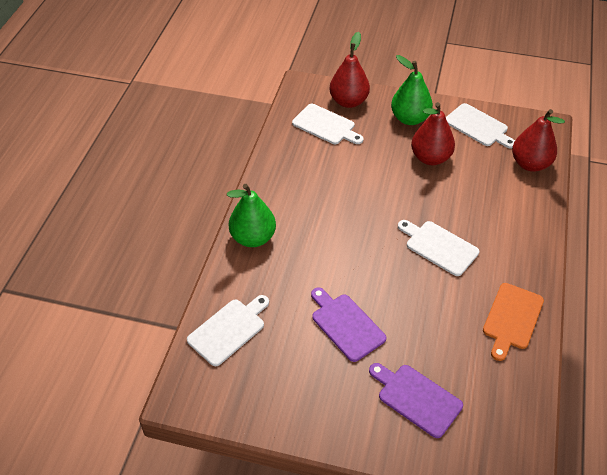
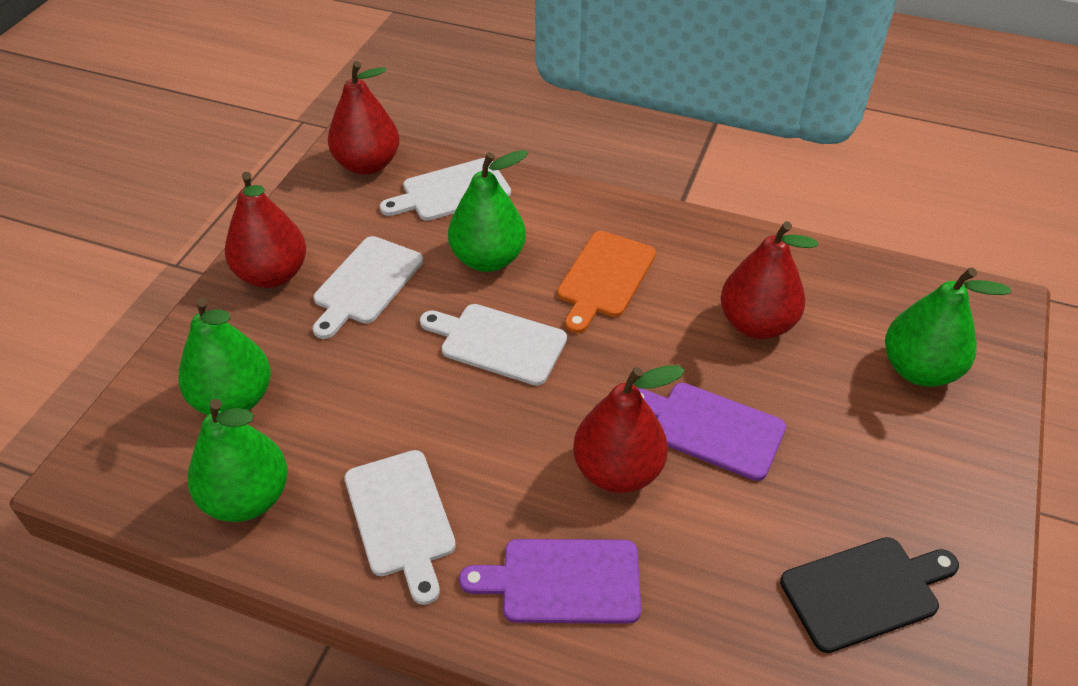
black cutting board: none = 0 -> [780,537,959,653] = 1
green pear: [227,184,276,247] [391,55,433,125] = 2 -> [178,297,271,415] [188,399,288,522] [448,150,528,272] [885,267,1011,387] = 4
red pear: [329,32,370,108] [411,102,455,165] [512,109,565,172] = 3 -> [225,172,306,288] [328,61,399,175] [573,365,685,493] [721,221,818,339] = 4

